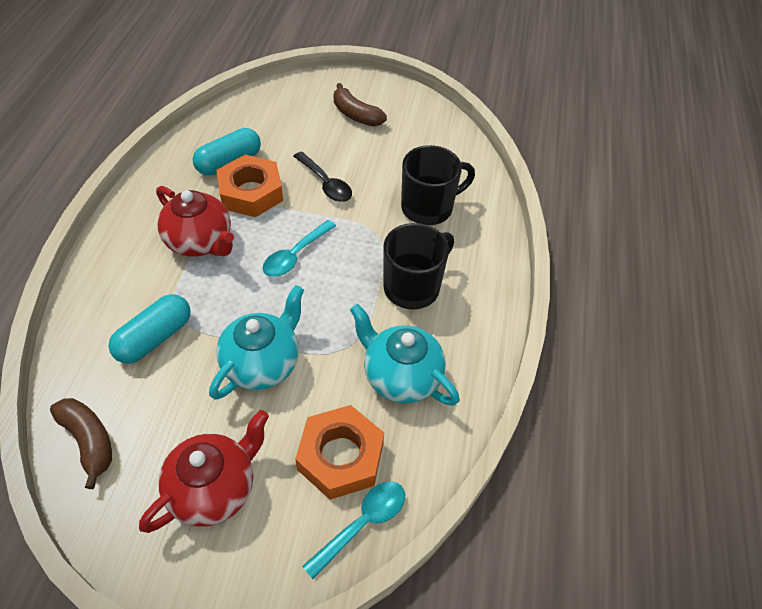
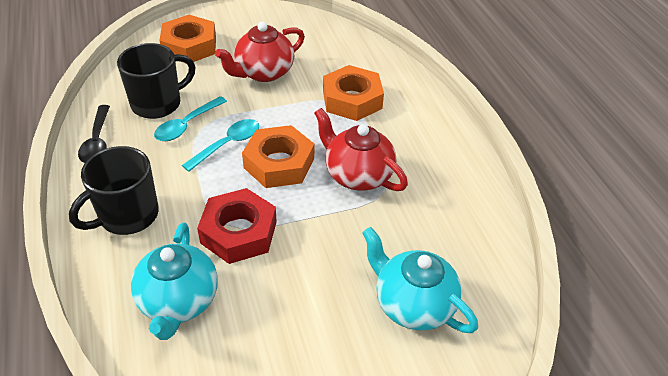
brown banana: [50,398,112,489] [334,83,387,126] = 2 -> none = 0
orange nut: [216,154,283,217] [295,405,384,500] = 2 -> [160,15,216,63] [242,125,314,188] [323,65,384,121] = 3
red nut: none = 0 -> [197,188,277,264] = 1
turquoise capsule: [109,294,191,364] [193,128,261,176] = 2 -> none = 0

